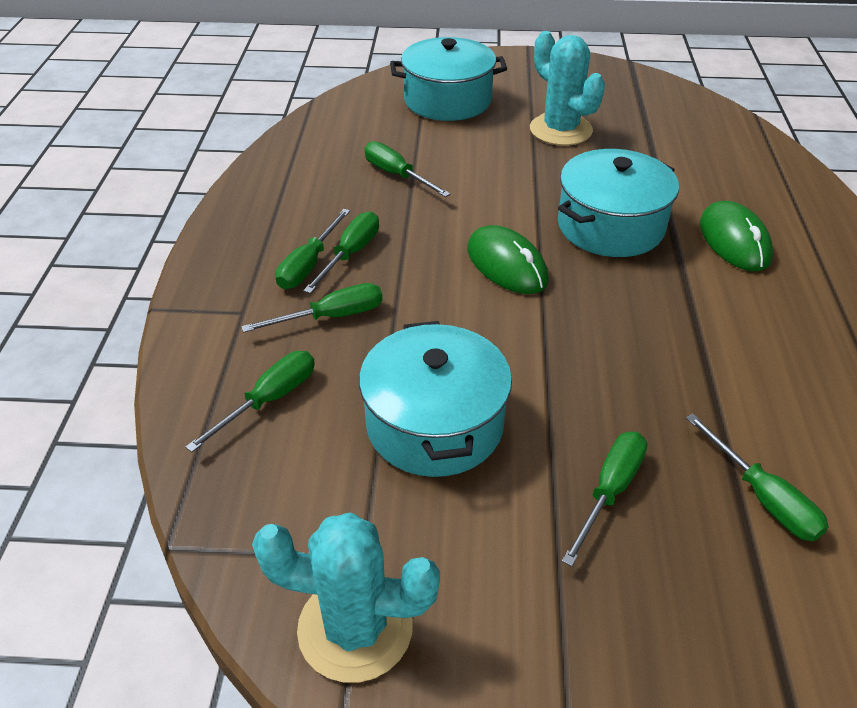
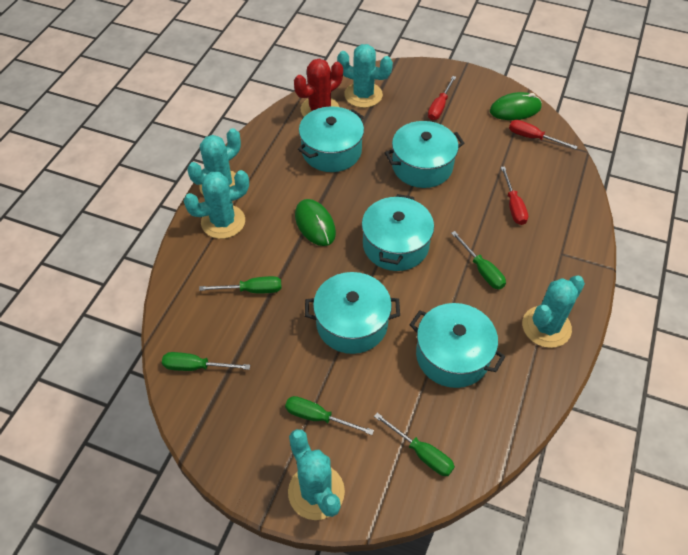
green screwdriver: [185,351,315,452] [241,283,383,333] [275,209,350,289] [303,212,379,294] [365,141,451,197] [562,432,647,567] [686,414,828,541] = 7 -> [162,352,250,371] [199,276,281,293] [285,396,374,435] [374,413,455,476] [451,231,506,289] = 5
red cactus: none = 0 -> [294,58,343,117] = 1
red screwdriver: none = 0 -> [428,76,456,120] [501,166,528,225] [509,120,578,149] = 3
turquoise cactus: [252,512,440,683] [530,31,605,146] = 2 -> [183,170,249,239] [187,128,241,196] [288,429,345,520] [337,44,393,108] [522,276,585,348] = 5
turquoise pot: [359,321,512,477] [390,37,507,121] [558,149,679,257] = 3 -> [298,106,364,172] [305,272,400,354] [362,194,434,271] [385,121,465,188] [409,303,505,388] = 5

